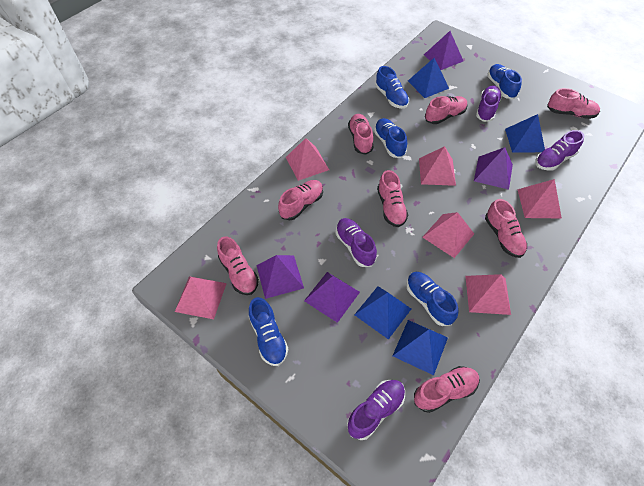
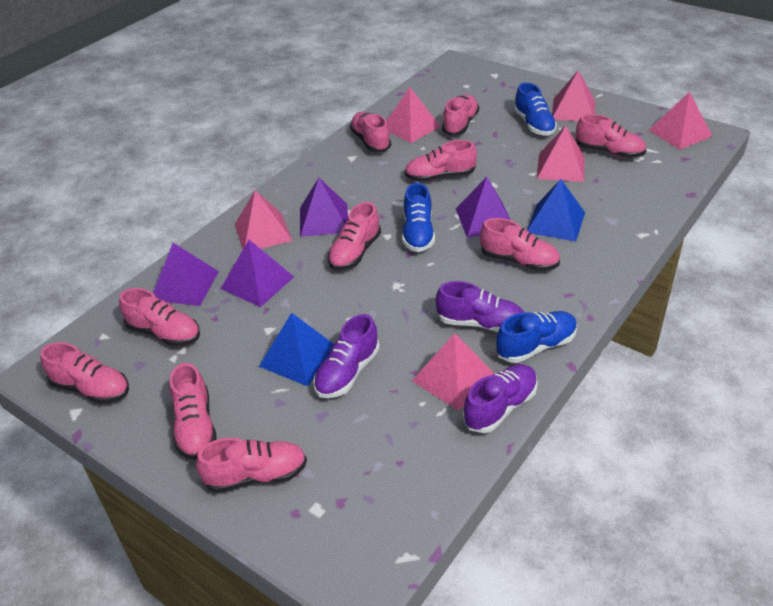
blue pyramid: [354,286,411,339] [393,320,448,375] [408,58,449,98] [505,114,545,153] = 4 -> [259,313,334,386] [527,179,585,242] = 2
blue shoe: [249,297,288,366] [374,118,407,158] [375,66,409,109] [406,272,459,326] [487,64,522,99] = 5 -> [402,183,435,252] [496,311,578,363] [514,82,557,136] = 3
pink shoe: [217,236,259,295] [278,180,323,220] [348,114,374,155] [377,170,408,227] [414,366,480,413] [425,96,468,124] [485,199,527,258] [547,88,600,119] = 8 -> [40,342,129,404] [119,288,200,346] [170,363,217,460] [196,438,307,493] [327,202,381,270] [350,112,391,152] [404,140,477,182] [442,94,479,135] [480,218,560,271] [576,114,646,158] = 10
purple shoe: [336,218,377,267] [347,380,405,440] [476,85,502,122] [536,130,584,171] = 4 -> [313,314,379,398] [436,281,524,332] [463,364,538,433] = 3

